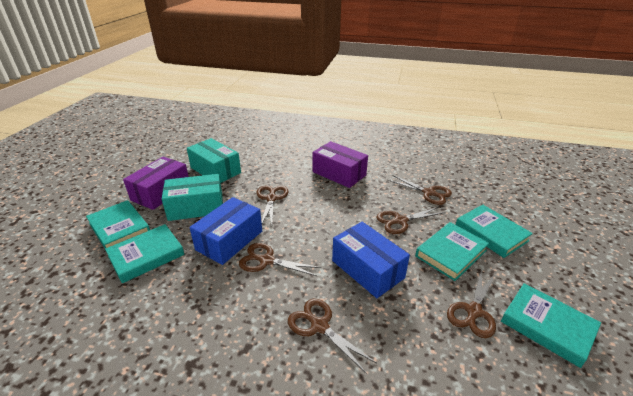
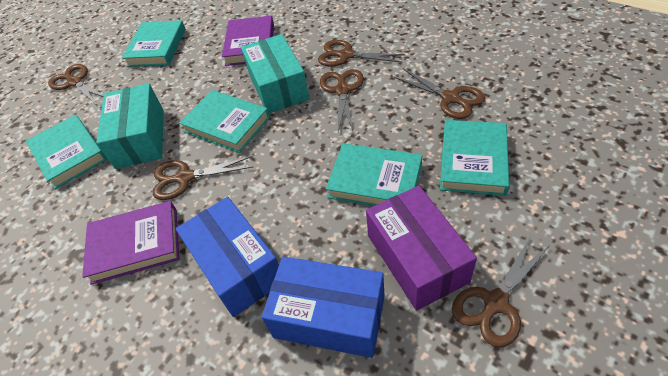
purple book: none = 0 -> [82,201,180,285] [222,16,274,66] = 2
purple box: [123,157,189,210] [313,141,368,188] = 2 -> [366,186,477,311] = 1

